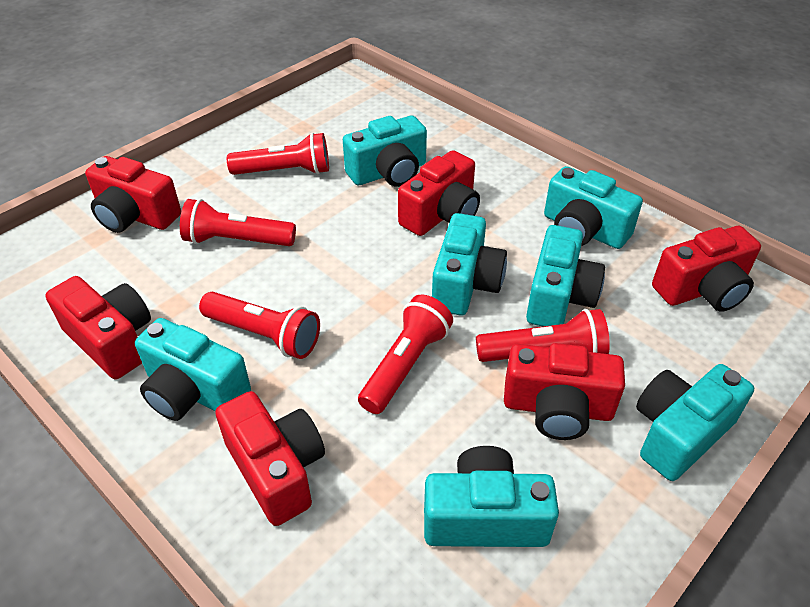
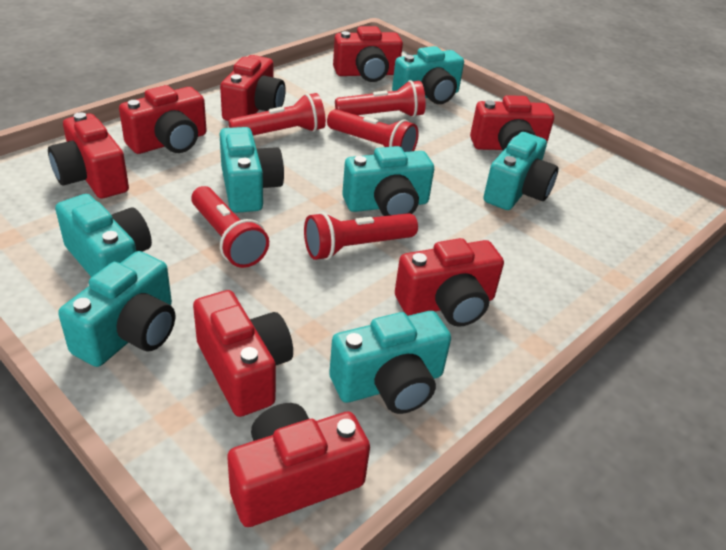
red camera: [45,276,151,379] [85,156,181,233] [215,391,325,526] [398,150,480,236] [504,343,625,440] [652,226,761,312] = 6 -> [48,112,129,198] [119,85,207,154] [193,290,293,417] [220,55,286,121] [228,403,370,527] [333,26,403,82] [395,238,504,327] [470,95,554,151] = 8

